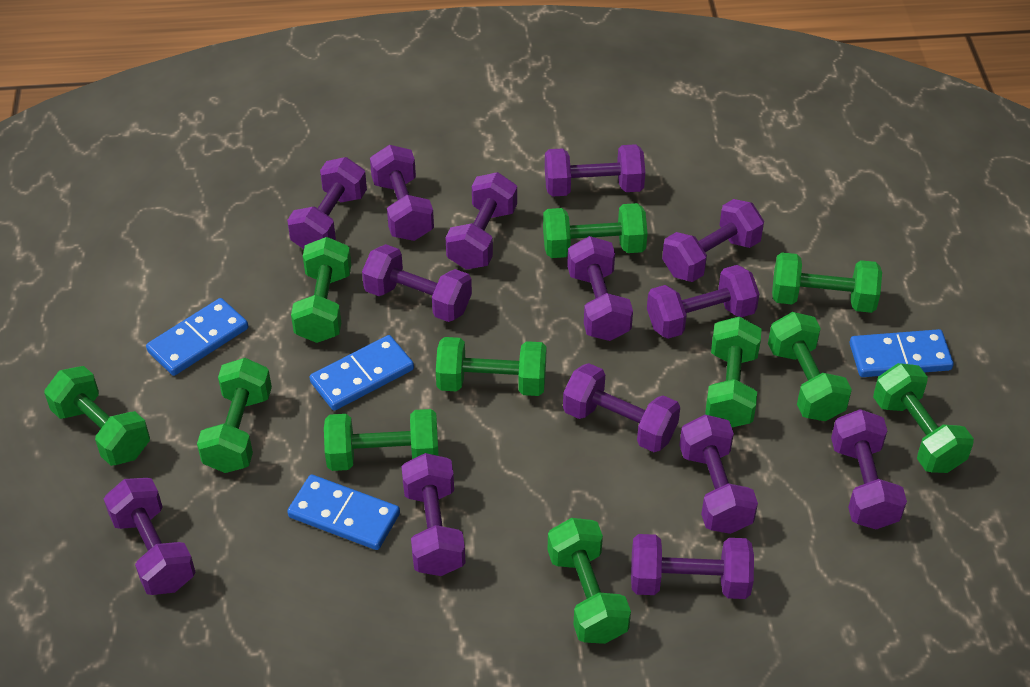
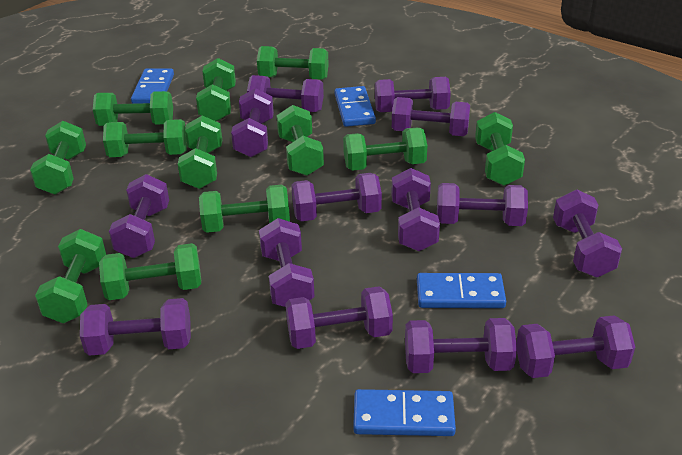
green dumbbell: [44,366,150,466] [197,358,272,473] [291,237,351,343] [324,409,439,471] [436,337,547,396] [543,203,648,258] [548,518,631,644] [705,317,761,427] [768,312,852,421] [772,252,882,313] [873,363,974,473] = 11 -> [30,121,86,195] [35,229,106,323] [93,91,173,126] [99,243,201,300] [103,119,187,157] [178,116,222,189] [196,58,236,121] [199,185,290,233] [257,46,329,80] [277,105,324,176] [343,127,427,171] [475,112,525,186] = 12

